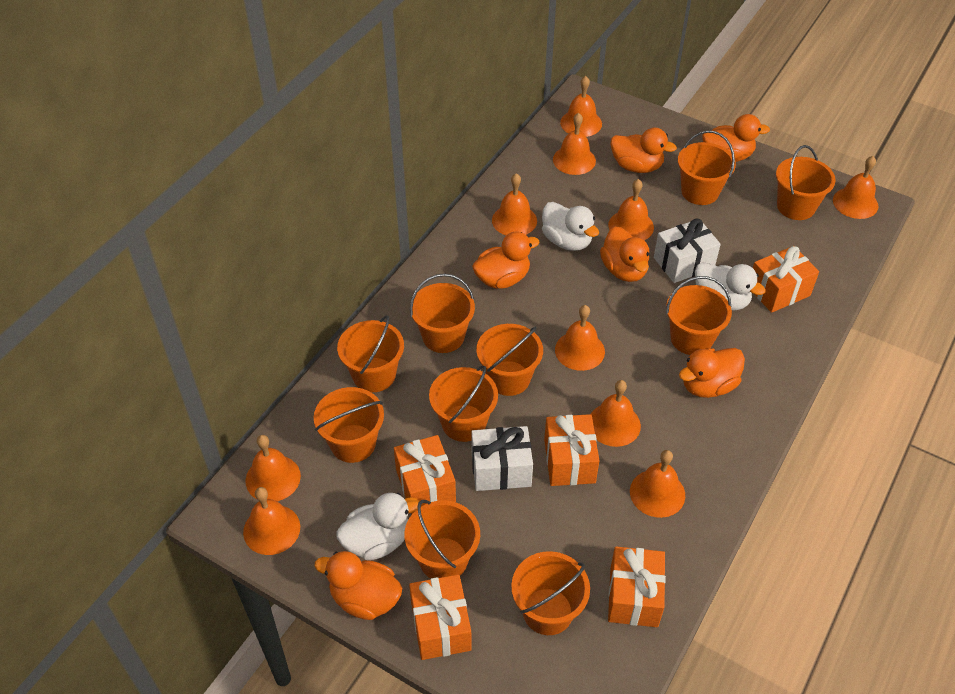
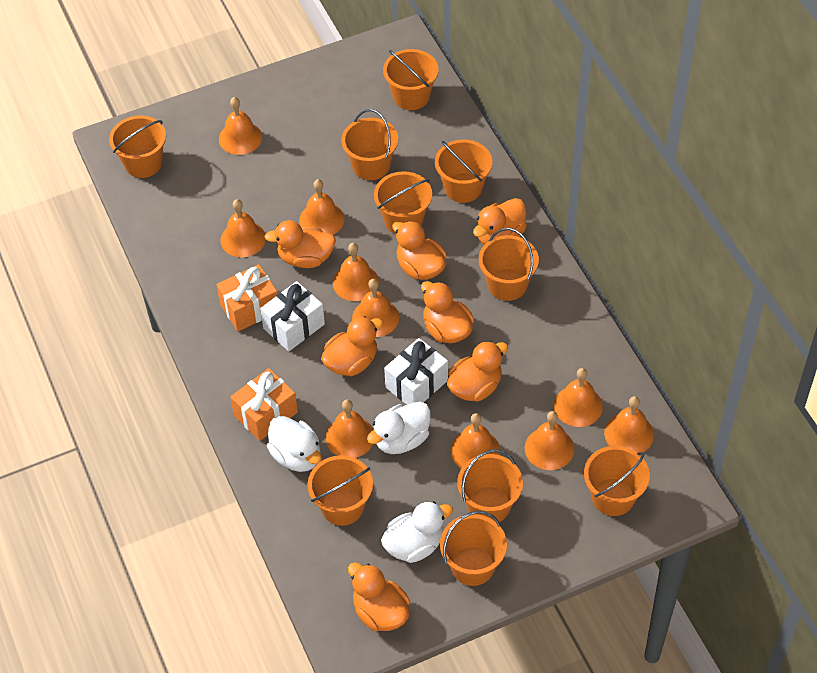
orange duck: [314,551,402,620] [472,232,540,289] [600,227,649,282] [611,128,677,173] [679,348,745,398] [702,114,770,162] = 6 -> [264,220,336,268] [321,316,384,376] [348,562,410,631] [392,221,447,280] [421,281,474,343] [447,341,508,402] [473,198,527,245] = 7
orange gift: [394,435,456,515] [409,574,472,660] [544,414,599,486] [608,546,666,627] [753,246,819,313] = 5 -> [217,264,278,331] [230,368,298,441] = 2

